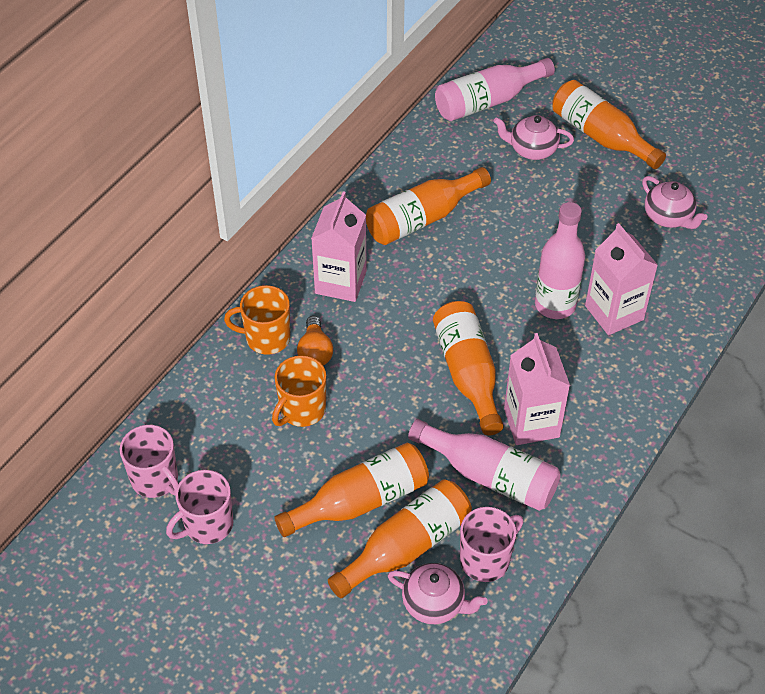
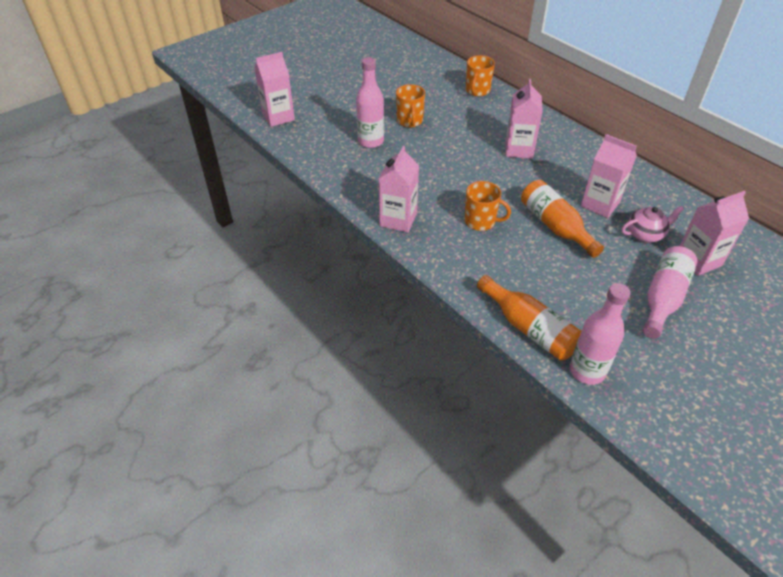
orange bottle: [274,443,429,537] [328,480,472,598] [366,167,491,245] [433,301,504,436] [552,80,666,169] = 5 -> [477,275,581,360] [521,180,604,258] = 2
orange light bulb: [297,316,333,366] = 1 -> none = 0
orange mug: [224,285,290,355] [272,355,326,427] = 2 -> [396,84,425,127] [464,181,511,231] [466,55,495,96] = 3
pink carton: [311,191,367,302] [504,333,570,445] [585,223,658,335] = 3 -> [254,52,295,127] [379,146,419,232] [505,79,543,159] [581,134,637,218] [680,191,749,276] = 5
pink mug: [120,425,179,498] [166,470,233,544] [460,507,523,582] = 3 -> none = 0
pink teapot: [388,563,488,624] [493,115,574,160] [642,176,708,229] = 3 -> [621,206,684,242] = 1

